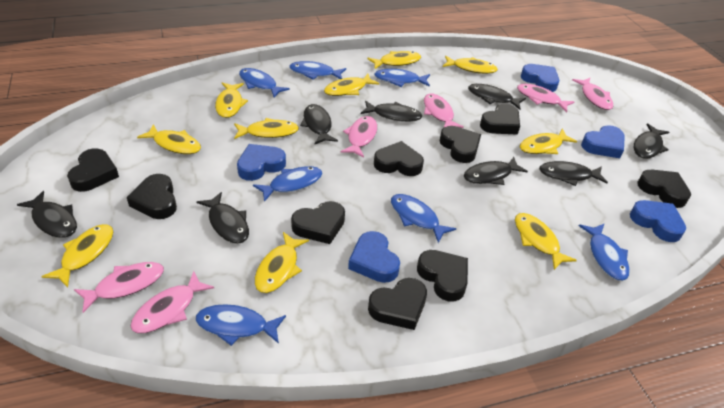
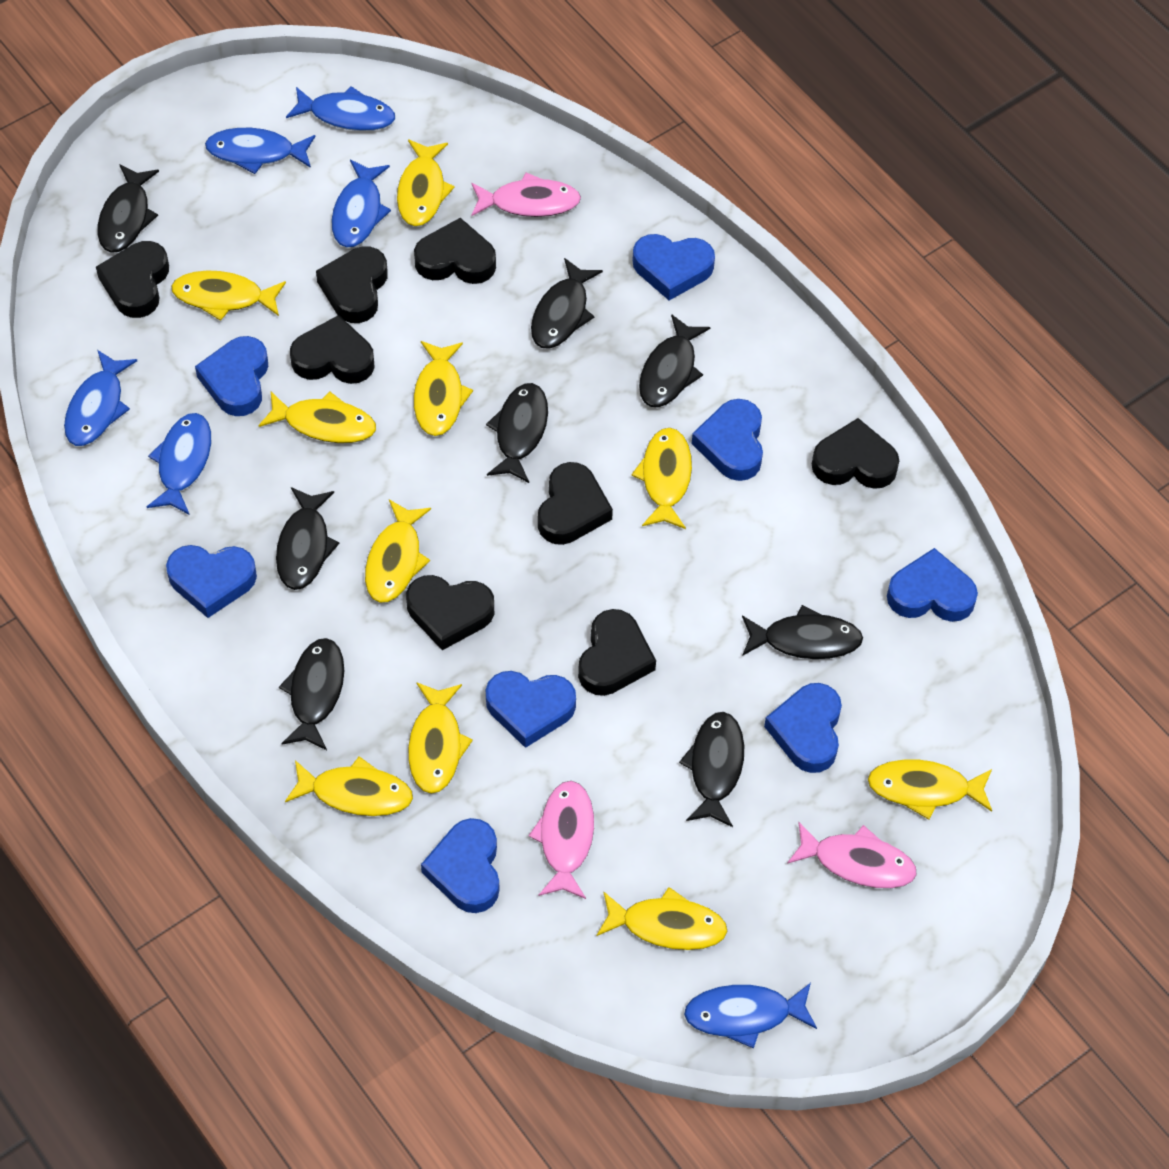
black heart: [67,148,119,192] [127,174,177,219] [291,201,345,244] [368,278,427,330] [374,141,424,176] [417,250,468,302] [440,126,481,163] [480,104,520,135] [637,170,691,208] = 9 -> [96,241,169,318] [290,315,375,384] [316,246,388,323] [406,575,494,650] [414,218,496,284] [538,462,613,545] [578,609,656,696] [812,418,899,489] = 8
blue fish: [196,304,286,346] [239,68,290,98] [253,166,323,202] [289,61,346,80] [374,69,430,87] [391,194,456,243] [579,224,630,281] = 7 -> [64,350,137,446] [147,413,211,515] [205,128,316,174] [286,86,395,131] [331,160,391,248] [684,983,817,1049] = 6
blue heart: [237,144,286,181] [348,231,400,283] [521,64,559,92] [581,125,625,158] [630,200,686,242] = 5 -> [166,545,257,618] [195,336,268,416] [421,818,500,913] [486,671,576,748] [632,234,715,300] [692,399,763,481] [764,683,842,773] [887,548,978,622] = 8
pink fish: [74,262,164,313] [130,271,214,333] [341,116,377,158] [424,94,464,128] [517,84,575,112] [572,78,613,110] = 6 -> [471,172,581,217] [528,781,594,899] [787,822,917,888] = 3

